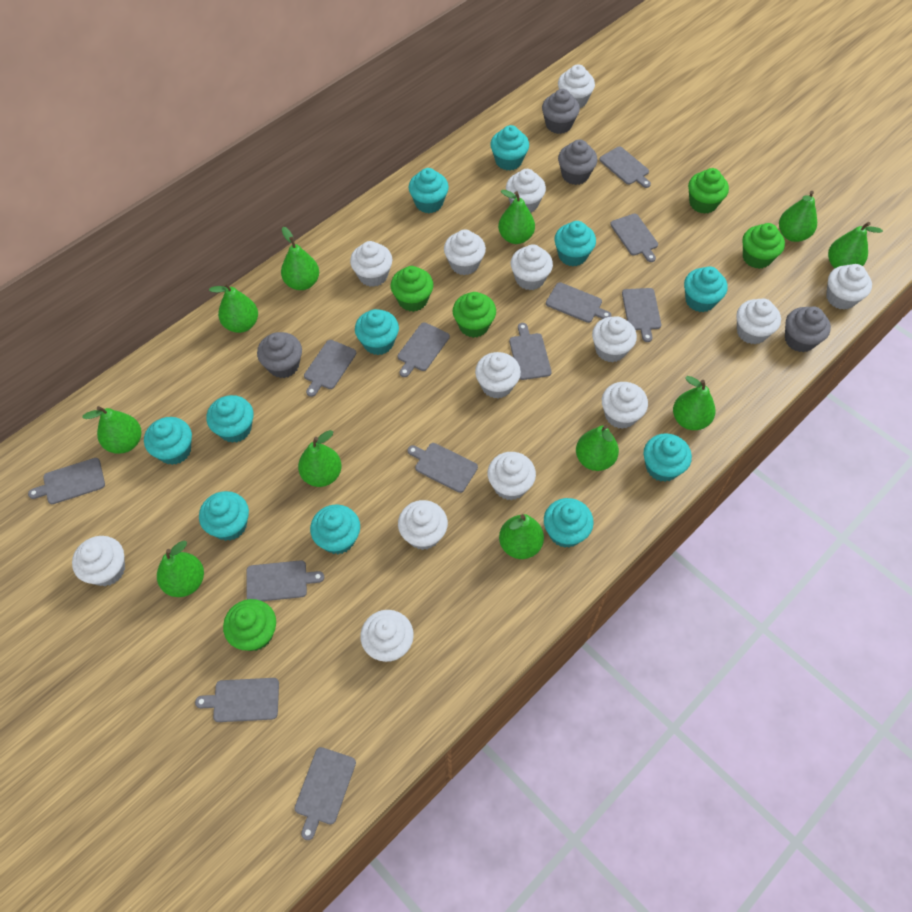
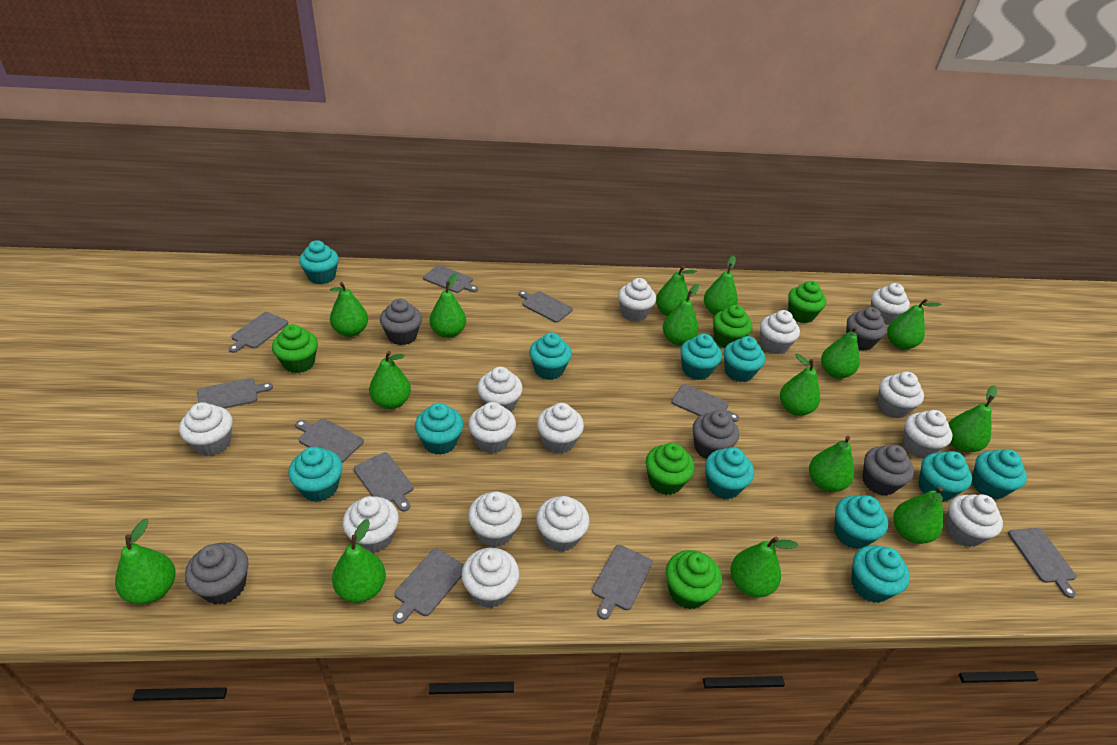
green pear: [82,406,141,454] [157,541,204,597] [209,283,258,333] [281,227,319,290] [298,430,342,487] [498,190,535,244] [499,514,544,559] [576,425,619,471] [673,376,715,430] [779,191,817,242] [828,222,883,268] = 11 -> [115,519,175,604] [330,282,368,337] [332,519,386,603] [369,351,411,409] [429,273,466,338] [656,266,697,316] [663,284,699,345] [704,255,738,315] [731,536,799,597] [780,353,820,416] [809,436,854,492] [821,326,860,379] [887,299,942,350] [893,487,944,544] [948,385,997,452] = 15
grey cupcake: [257,332,302,378] [542,89,580,134] [558,140,597,185] [785,306,831,352] = 4 -> [185,543,248,605] [380,299,422,345] [692,410,739,459] [846,307,887,351] [863,445,914,496] = 5
grey cutting board: [28,458,105,504] [195,678,279,722] [246,560,324,601] [294,747,356,840] [304,340,357,397] [398,322,450,377] [407,443,478,493] [509,323,552,380] [546,282,611,323] [599,146,651,188] [610,214,658,262] [622,288,661,342] = 12 -> [197,378,273,409] [229,312,288,353] [295,419,364,463] [354,452,413,512] [393,549,464,624] [423,265,478,293] [518,290,573,323] [592,545,653,619] [672,384,739,422] [1008,528,1076,598] = 10

